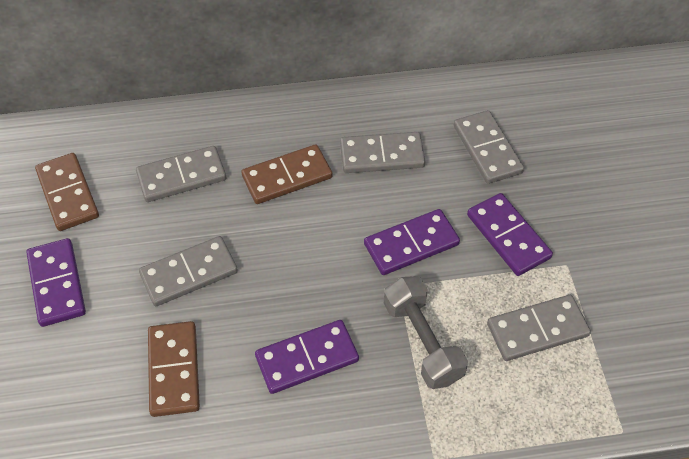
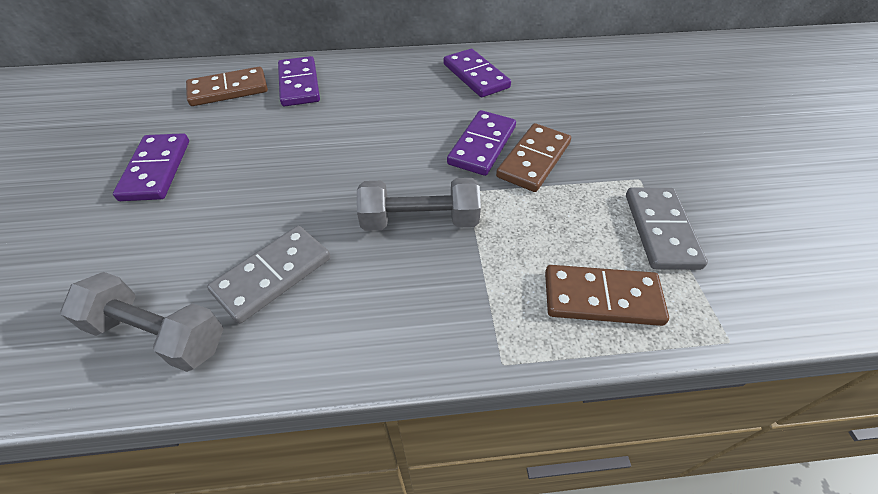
grey domino: [136,146,226,202] [139,236,238,306] [340,132,425,173] [454,110,524,184] [487,295,591,361] = 5 -> [207,226,330,324] [626,188,708,270] = 2
grey dumbbell: [384,276,468,389] = 1 -> [60,272,223,372] [357,178,481,231] = 2

